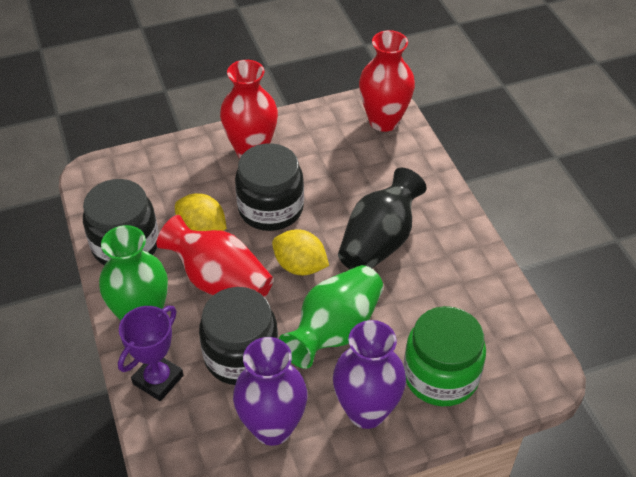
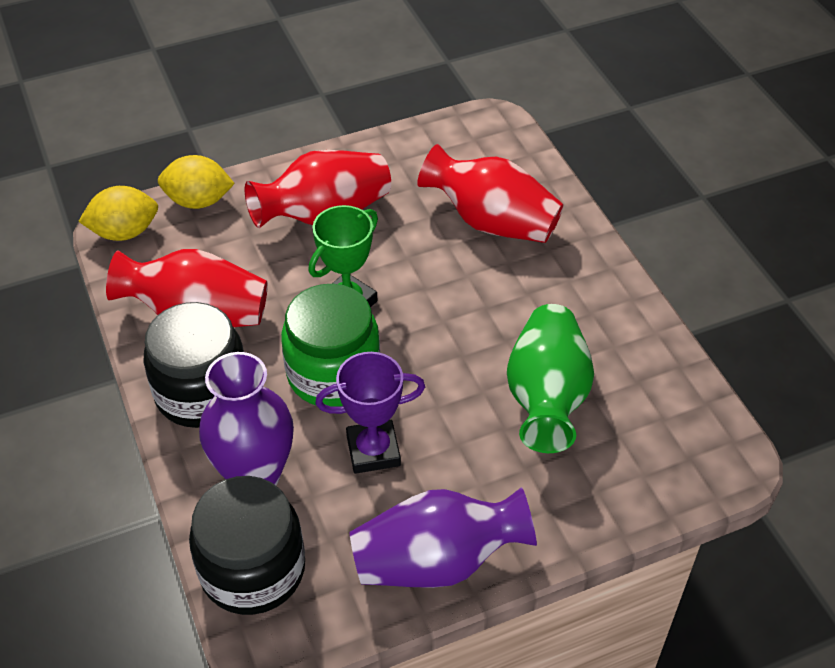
black jar: [83,179,159,266] [199,287,278,385] [235,143,304,231] = 3 -> [144,302,244,428] [189,476,305,615] = 2
black vase: [338,168,427,269] = 1 -> none = 0
green trophy: none = 0 -> [308,205,378,307] = 1
green vase: [99,225,168,320] [279,265,383,369] = 2 -> [507,304,594,453] = 1

